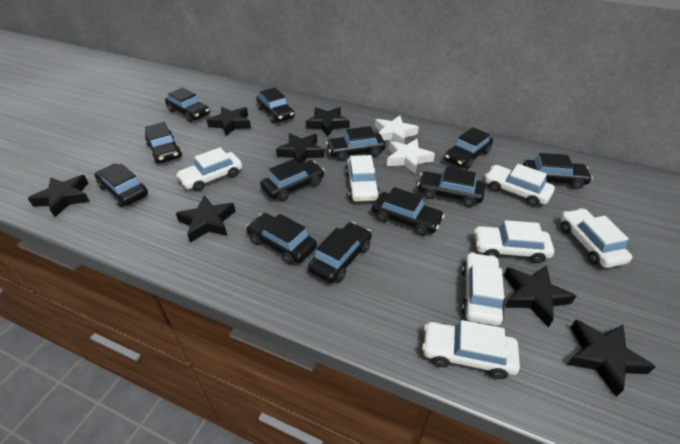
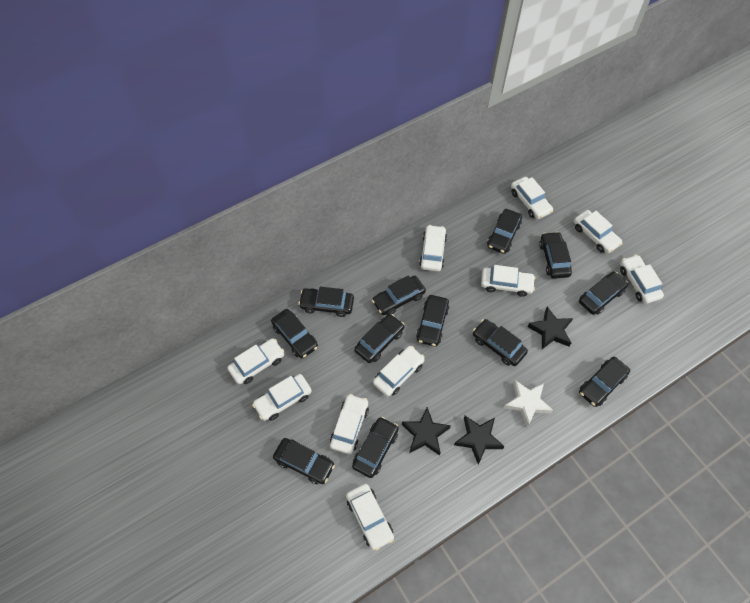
black star: [28,175,90,217] [176,196,236,243] [206,107,251,136] [276,133,324,164] [306,107,350,137] [504,265,576,327] [567,320,656,397] = 7 -> [402,407,451,456] [454,416,505,464] [527,307,573,349] = 3
white car: [176,147,242,191] [346,155,380,202] [422,320,520,379] [461,252,505,326] [474,220,554,263] [485,164,555,206] [561,208,632,268] = 7 -> [227,338,285,384] [252,374,312,421] [330,394,369,454] [346,484,394,551] [373,346,425,397] [419,225,447,271] [481,265,535,297] [511,177,553,219] [574,210,623,253] [620,255,664,304] = 10
white star: [375,115,419,144] [387,139,435,174] = 2 -> [504,380,553,427] = 1

